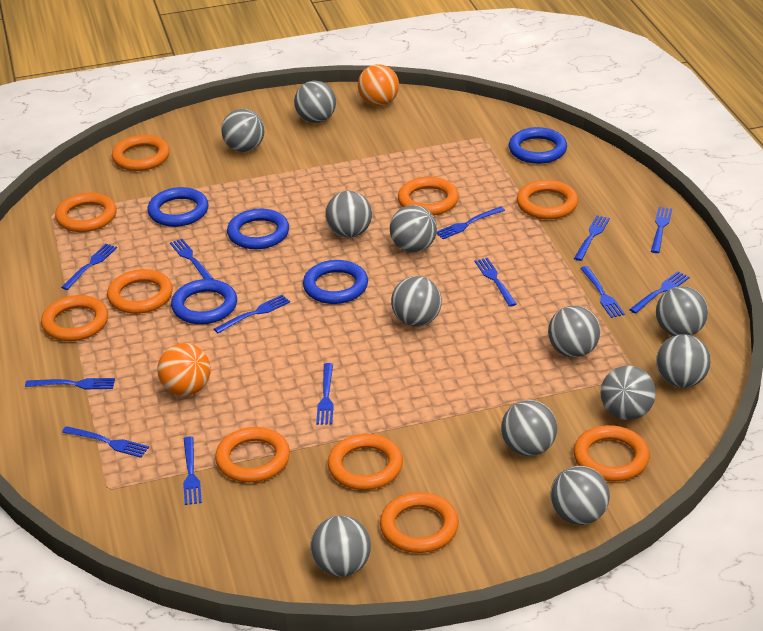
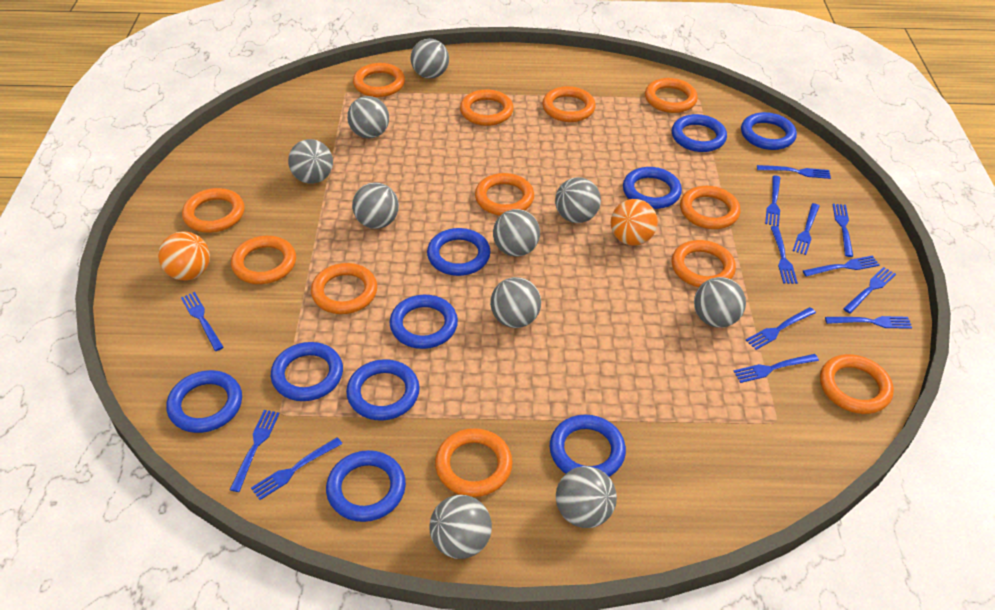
blue ring: [147,187,209,227] [171,279,237,324] [227,209,289,249] [303,260,368,304] [509,127,567,164] = 5 -> [166,370,242,433] [271,342,343,401] [326,450,406,522] [346,359,420,420] [390,295,458,349] [427,228,490,276] [550,415,626,477] [623,167,682,209] [672,114,727,152] [741,112,797,150] = 10
grey ball: [221,109,265,152] [294,81,336,123] [311,516,371,577] [325,191,372,238] [390,205,437,252] [391,276,442,326] [501,400,557,456] [548,305,600,358] [550,466,610,525] [600,365,656,420] [656,286,708,336] [656,334,710,388] = 12 -> [288,139,333,184] [347,96,389,139] [352,182,399,229] [411,39,449,79] [429,495,492,559] [490,277,541,328] [493,209,540,257] [555,177,601,223] [556,466,617,528] [694,277,746,328] = 10
orange ring: [41,295,108,341] [55,193,116,232] [107,269,173,314] [112,135,170,171] [215,427,290,482] [328,434,403,490] [380,492,459,553] [398,177,459,216] [517,180,578,219] [573,425,650,481] = 10 -> [182,188,244,233] [231,236,296,284] [311,263,377,314] [353,63,405,97] [435,428,513,497] [460,89,514,126] [475,173,534,216] [542,86,596,122] [645,78,698,113] [672,240,736,287] [680,186,741,229] [820,354,894,414] = 12

